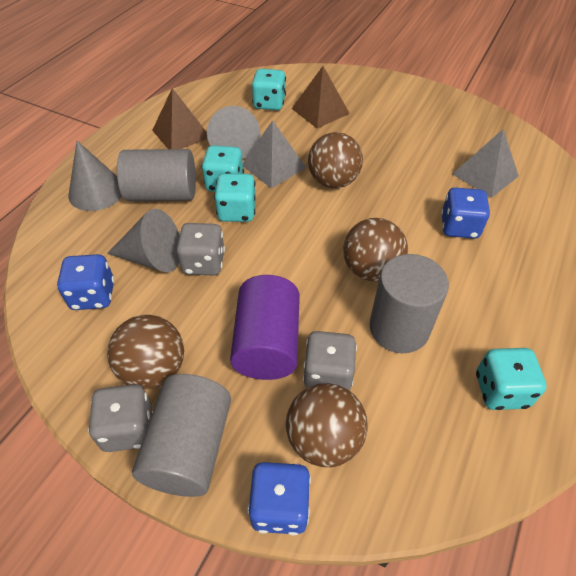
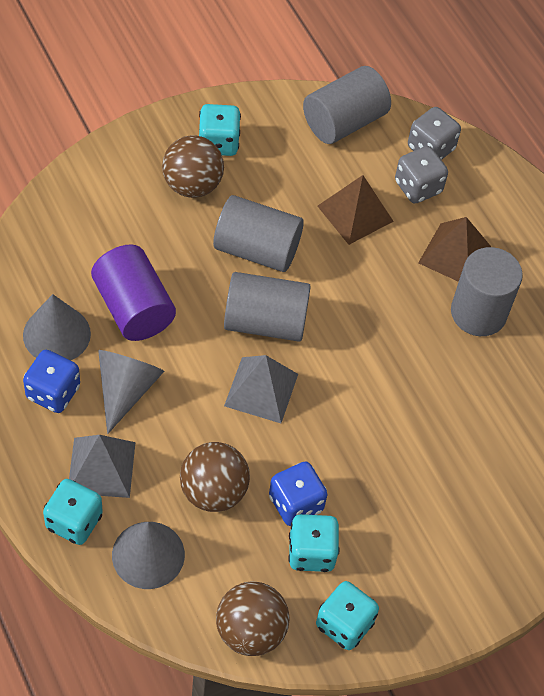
blue dice: [57,254,114,310] [248,462,311,535] [441,187,490,239] = 3 -> [23,350,80,413] [269,461,327,526] = 2
brown ball: [107,315,184,389] [286,383,368,467] [308,132,363,188] [343,218,408,282] = 4 -> [162,135,224,198] [180,442,250,512] [216,581,290,656] = 3
grey cylinder: [117,149,196,201] [132,374,231,497] [370,254,449,353] = 3 -> [213,195,304,272] [224,272,311,341] [303,66,391,144] [451,247,523,336] = 4
grey dice: [88,384,152,452] [176,223,225,275] [303,331,357,391] = 3 -> [395,146,448,204] [408,107,461,160] = 2

